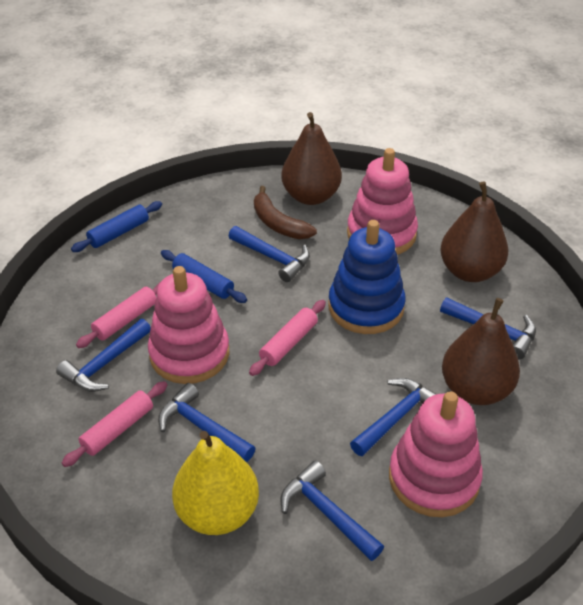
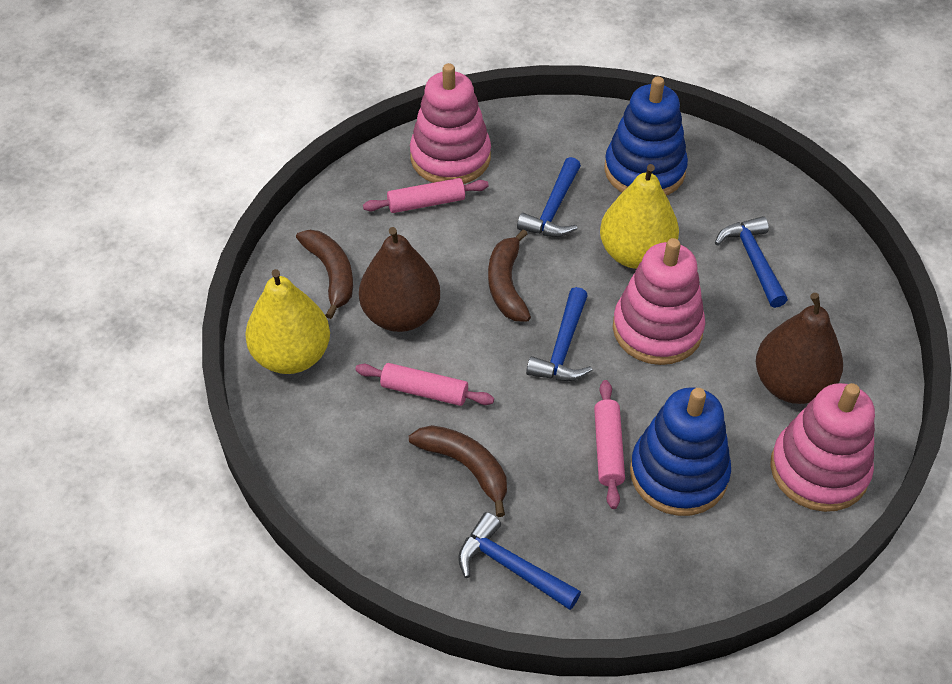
blue hammer: [56,319,151,392] [158,383,256,462] [229,226,310,282] [280,461,384,561] [350,378,436,456] [440,297,536,359] = 6 -> [458,512,581,610] [517,157,581,237] [526,287,593,381] [715,216,788,308] = 4
blue rolling pin: [71,201,162,252] [161,250,247,303] = 2 -> none = 0
blue stacking toy: [328,220,405,334] = 1 -> [604,76,688,196] [630,387,731,516] = 2
brown banana: [254,186,317,239] = 1 -> [296,230,353,319] [409,425,507,517] [488,229,531,321] = 3
brown pear: [281,112,342,205] [440,181,508,282] [442,298,520,405] = 3 -> [359,227,440,332] [756,293,843,404] = 2
yellow pear: [172,431,259,535] = 1 -> [245,269,330,374] [600,164,679,269] = 2

